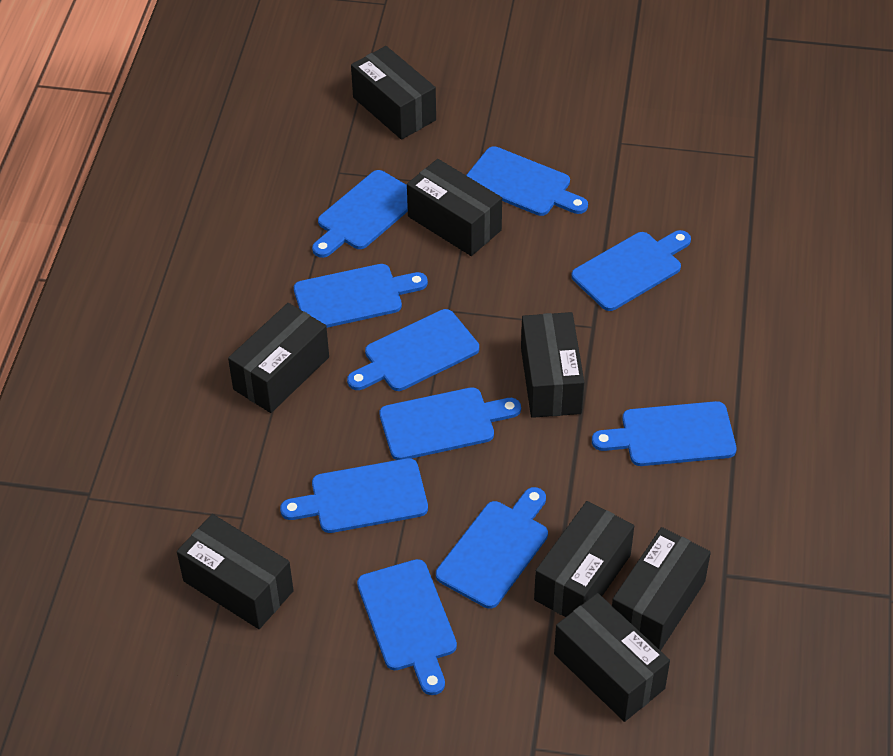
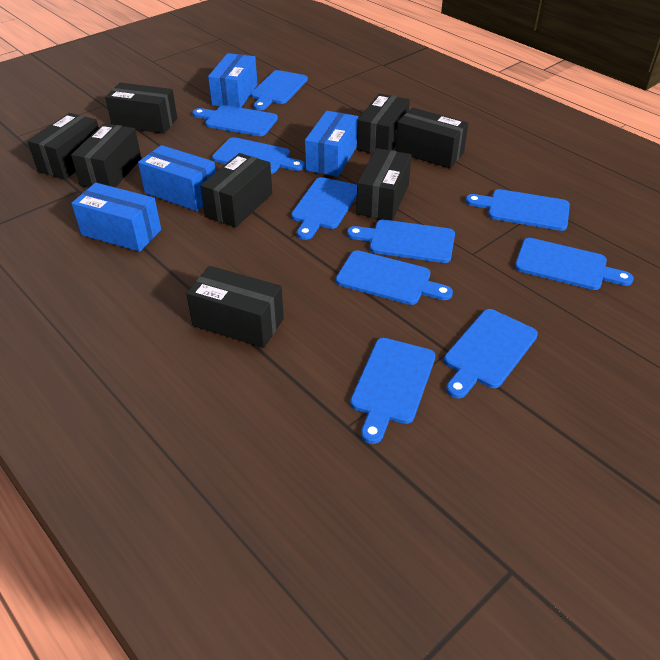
blue box: none = 0 -> [71,183,161,252] [138,145,216,211] [208,53,257,108] [305,111,358,177] = 4

